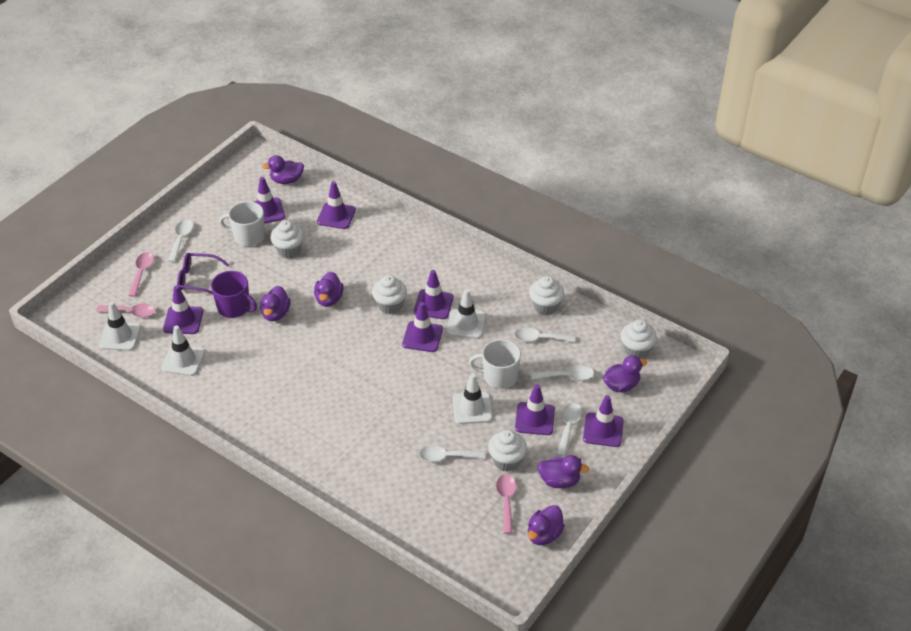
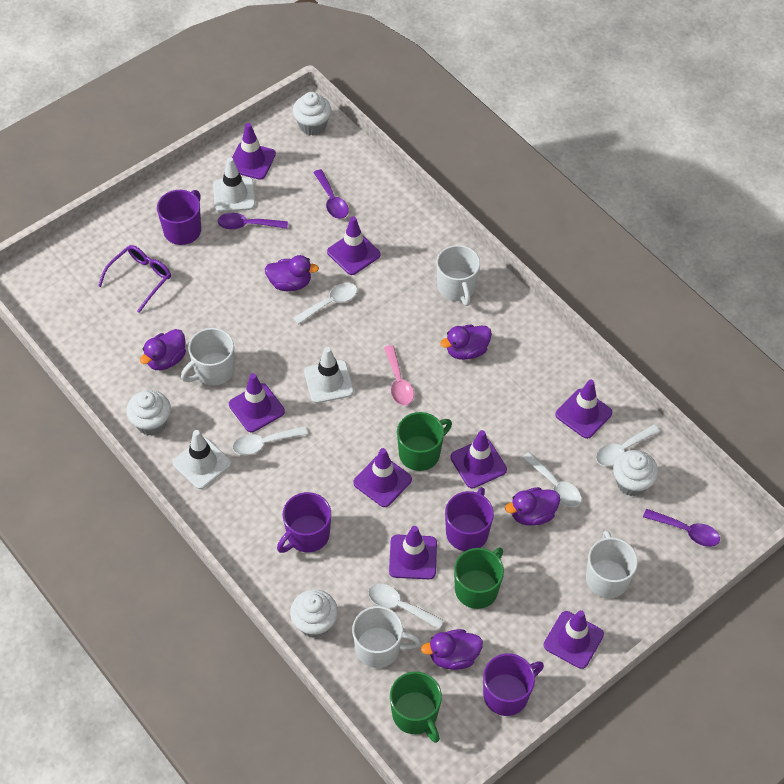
green mug: none = 0 -> [390,672,442,743] [397,412,452,471] [454,547,504,609] = 3
pink spoon: [96,304,156,317] [128,252,154,297] [496,474,517,534] = 3 -> [384,345,414,405] = 1
purple duck: [260,286,290,321] [262,155,304,184] [314,271,344,307] [528,505,565,545] [538,455,589,488] [603,355,647,393] = 6 -> [140,329,186,370] [265,255,319,291] [421,629,483,670] [440,325,492,360] [505,487,560,526] = 5
purple mug: [211,271,257,318] = 1 -> [157,190,201,245] [277,492,331,553] [445,487,494,551] [483,653,544,716] = 4
purple spoon: none = 0 -> [218,213,288,230] [313,169,349,219] [643,509,720,547] = 3
purple traffic cone: [163,285,203,334] [254,177,285,224] [317,181,356,229] [402,302,443,352] [414,270,453,319] [515,384,555,435] [583,395,624,447] = 7 -> [229,374,285,432] [232,123,276,180] [327,216,381,275] [353,448,412,507] [389,526,437,579] [450,430,507,488] [544,610,604,669] [555,379,612,439] = 8
white cupcake: [270,220,304,258] [372,275,407,314] [488,430,527,471] [529,276,564,315] [621,320,657,359] = 5 -> [126,390,171,436] [290,589,338,638] [293,92,332,135] [613,450,658,497] = 4
white mug: [219,201,265,246] [469,339,521,389] = 2 -> [181,328,235,386] [352,606,421,668] [436,245,480,306] [586,530,638,598] = 4
white traffic cone: [99,302,141,351] [161,325,205,376] [447,289,485,338] [453,374,492,424] = 4 -> [173,430,231,489] [213,157,255,212] [304,347,354,403] = 3

